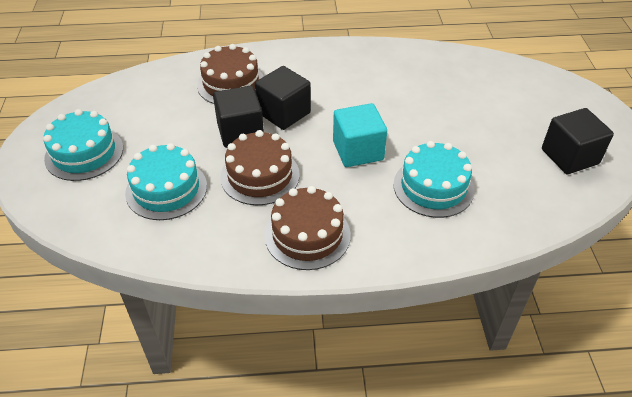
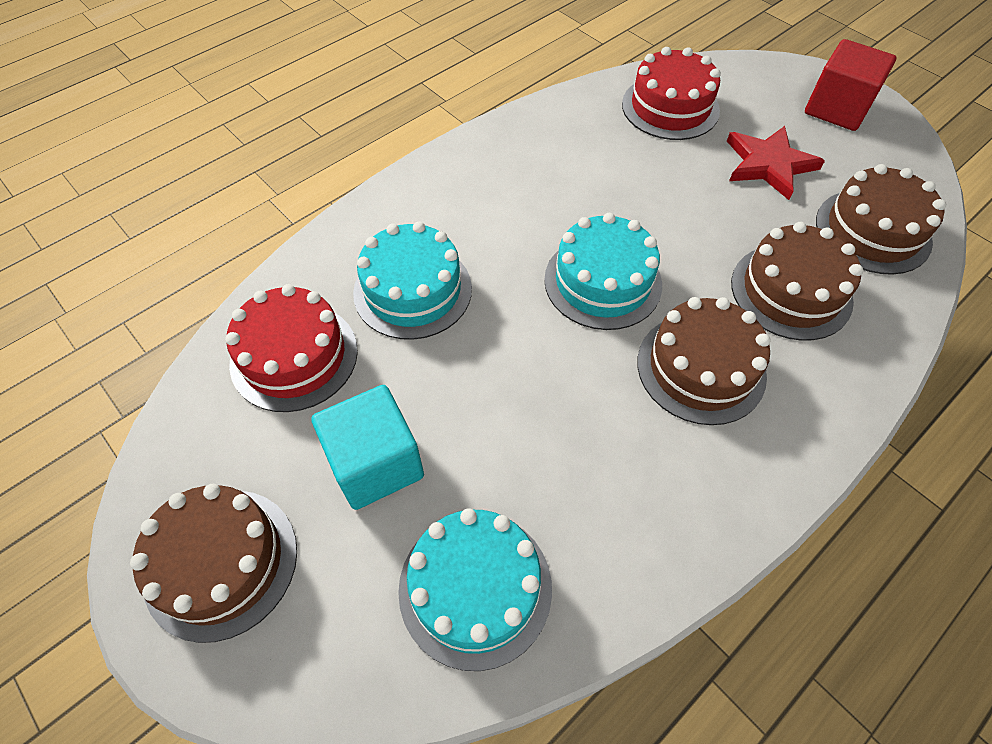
black cube: [213,86,264,148] [255,66,311,130] [542,108,614,174] = 3 -> none = 0
brown cake: [197,44,264,104] [220,130,300,205] [265,186,351,270] = 3 -> [130,484,297,643] [637,297,771,425] [731,222,863,341] [816,164,946,275] = 4
red cake: none = 0 -> [225,284,358,412] [622,47,721,140] = 2
red cube: none = 0 -> [805,39,896,131] = 1
red star: none = 0 -> [727,126,825,200] = 1

